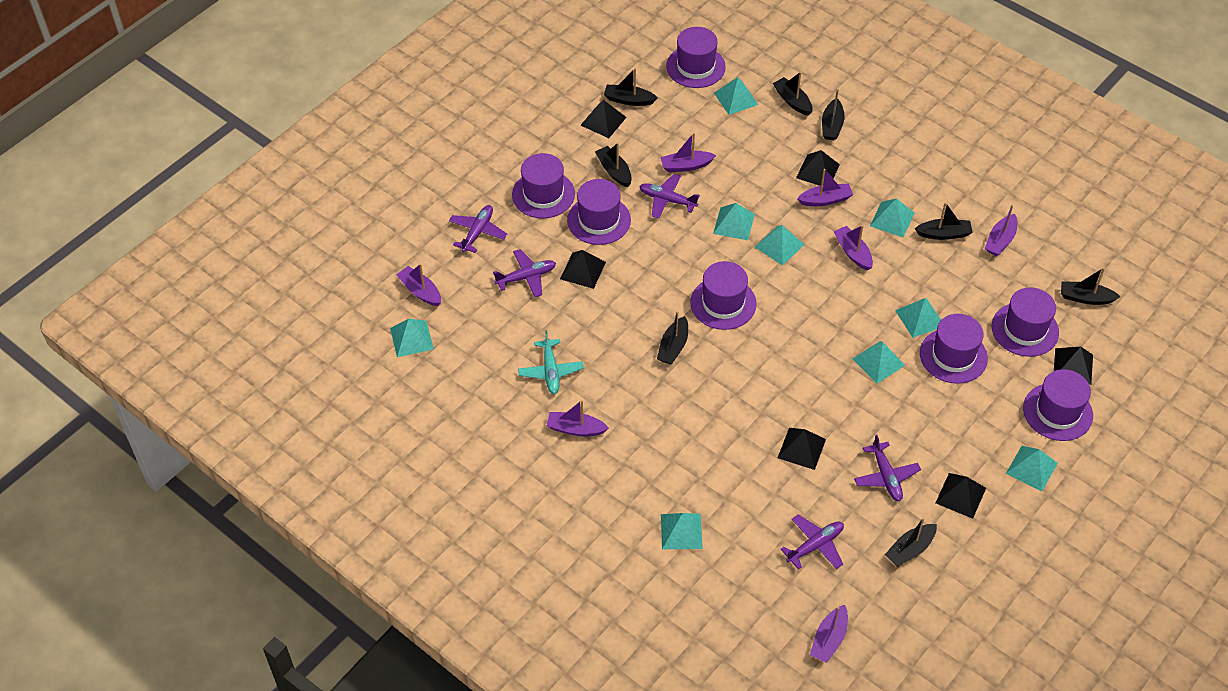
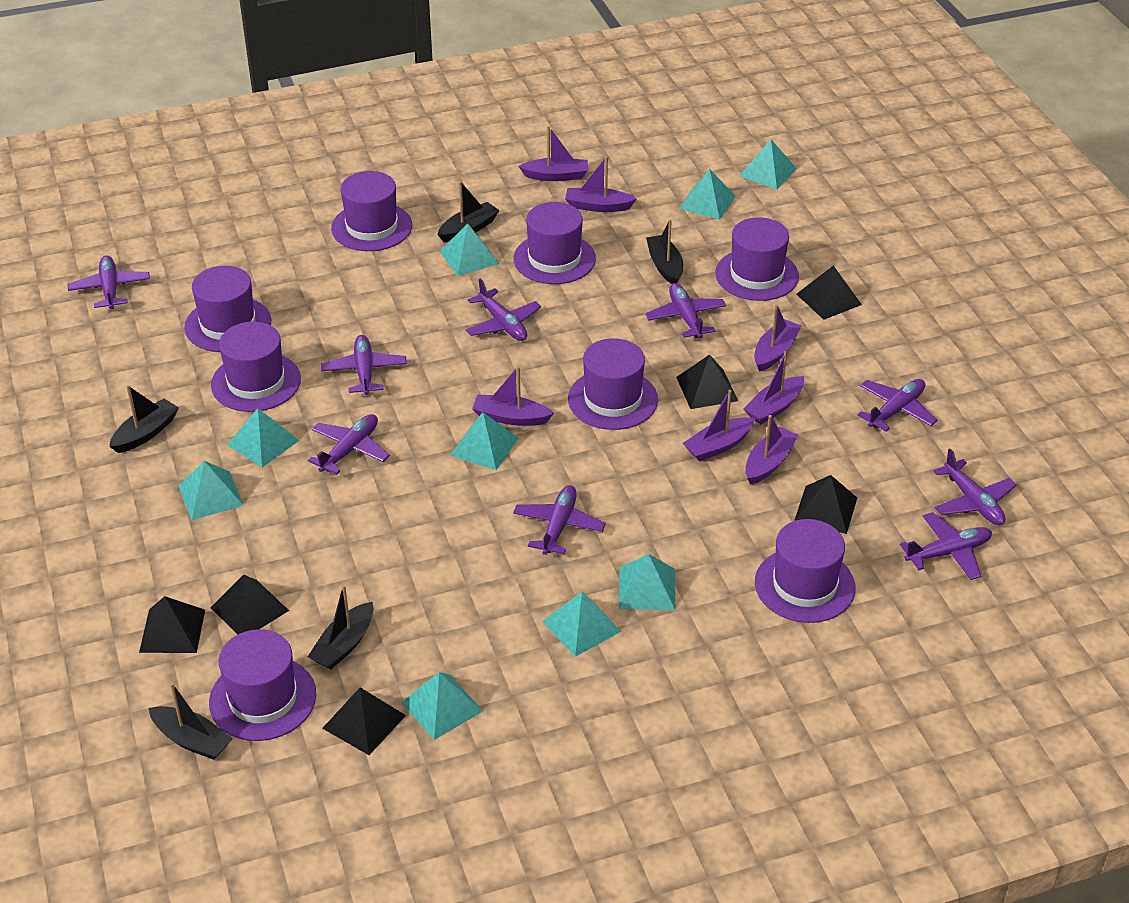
black boat: [595,142,632,187] [604,68,657,106] [657,311,688,365] [773,72,812,116] [822,89,845,140] [885,517,937,567] [915,202,973,240] [1061,268,1121,305] = 8 -> [109,385,179,453] [149,683,233,760] [308,585,374,670] [437,181,500,242] [646,219,683,284] = 5
purple hat: [512,153,575,218] [567,179,631,245] [666,27,726,88] [690,261,757,330] [920,314,988,384] [992,287,1059,357] [1023,369,1093,441] = 7 -> [184,266,271,352] [209,629,316,741] [211,322,301,412] [331,171,412,251] [513,202,596,284] [568,338,658,430] [715,217,799,301] [755,519,855,623] = 8
purple plane: [449,205,507,253] [493,249,556,297] [639,173,700,219] [781,514,844,570] [854,435,921,501] = 5 -> [67,255,150,309] [308,414,390,475] [321,335,407,395] [466,279,541,341] [513,485,606,555] [645,283,726,338] [858,379,938,432] [900,512,992,580] [933,449,1017,525] = 9
turquoise plane: [518,330,584,394] = 1 -> none = 0

